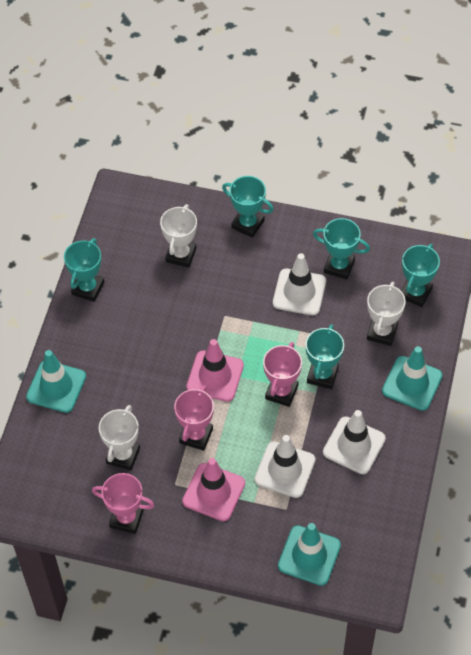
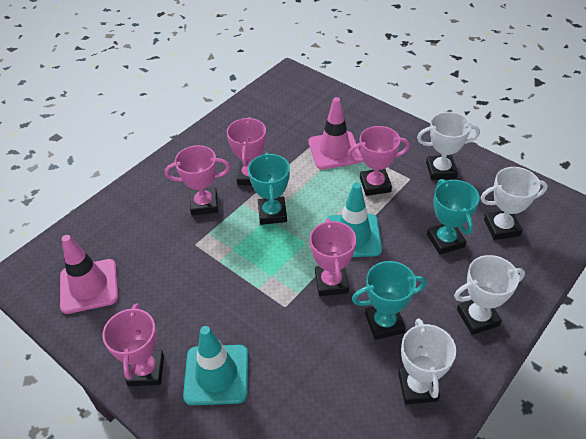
pink trophy: [92,473,155,534] [174,385,214,451] [263,342,302,407] = 3 -> [102,303,164,386] [165,145,230,215] [227,117,266,185] [310,219,356,296] [347,126,410,196] = 5
turquoise traffic cone: [26,350,86,413] [278,523,341,586] [382,346,442,411] = 3 -> [183,326,248,405] [326,183,382,257] = 2
turquoise trophy: [64,238,104,302] [222,176,274,238] [305,324,344,389] [313,218,370,279] [401,244,440,307] = 5 -> [248,153,290,225] [352,261,427,340] [427,179,480,255] = 3
white traffic cone: [254,435,315,498] [273,253,326,316] [323,410,386,474] = 3 -> none = 0
white trophy: [99,405,140,471] [160,204,197,268] [367,282,406,346] = 3 -> [398,318,456,404] [417,112,480,180] [454,255,525,335] [480,167,548,240] = 4

